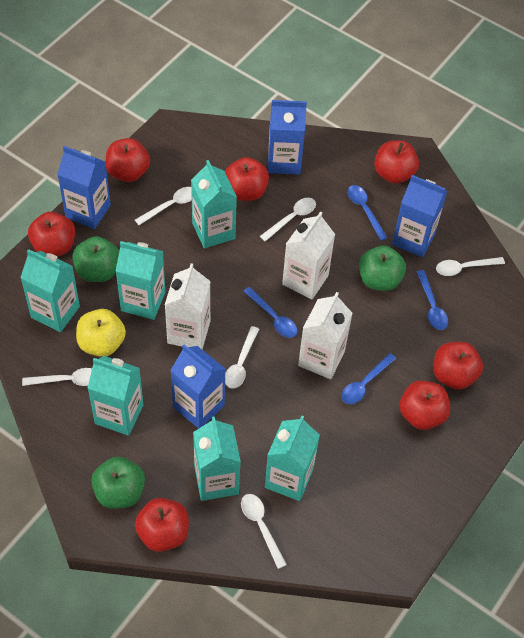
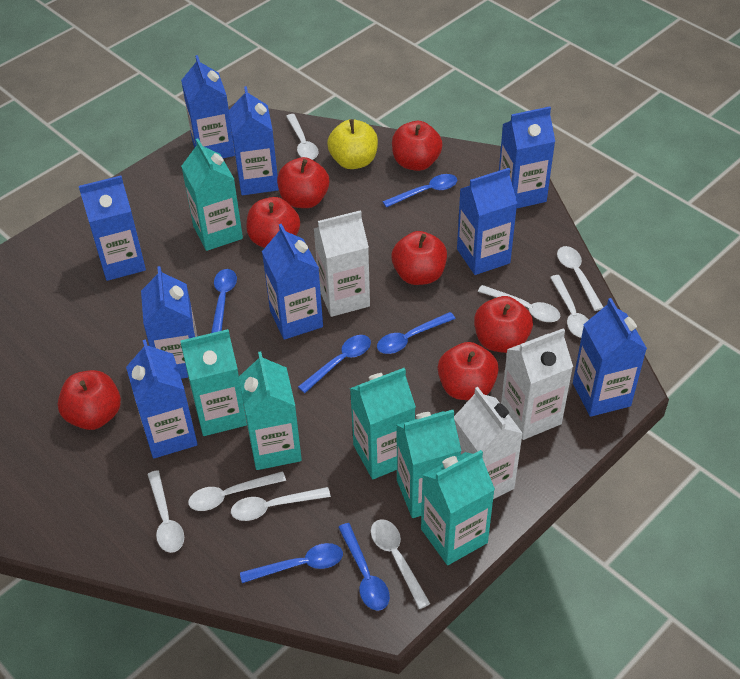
blue carton: [57,146,111,229] [170,345,226,429] [268,100,307,175] [392,175,447,257] = 4 -> [79,175,146,281] [126,339,198,458] [141,266,198,379] [181,55,235,158] [229,86,279,195] [262,224,323,340] [457,168,517,275] [499,106,555,209] [573,298,647,417] = 9
blue spoon: [243,287,297,338] [341,353,396,404] [347,185,388,241] [416,270,448,330] = 4 -> [211,269,237,333] [240,543,343,583] [298,335,371,393] [338,523,390,611] [377,312,456,354] [382,174,457,208] = 6
green apple: [73,236,119,282] [91,456,145,509] [359,246,406,291] = 3 -> none = 0
white spoon: [22,368,92,386] [135,187,192,225] [225,326,259,389] [241,494,287,569] [260,198,316,242] [436,257,505,276] = 6 -> [147,470,184,553] [188,471,286,511] [231,487,331,521] [286,114,319,160] [371,519,430,609] [478,285,560,322] [550,275,589,338] [557,246,604,311] = 8

